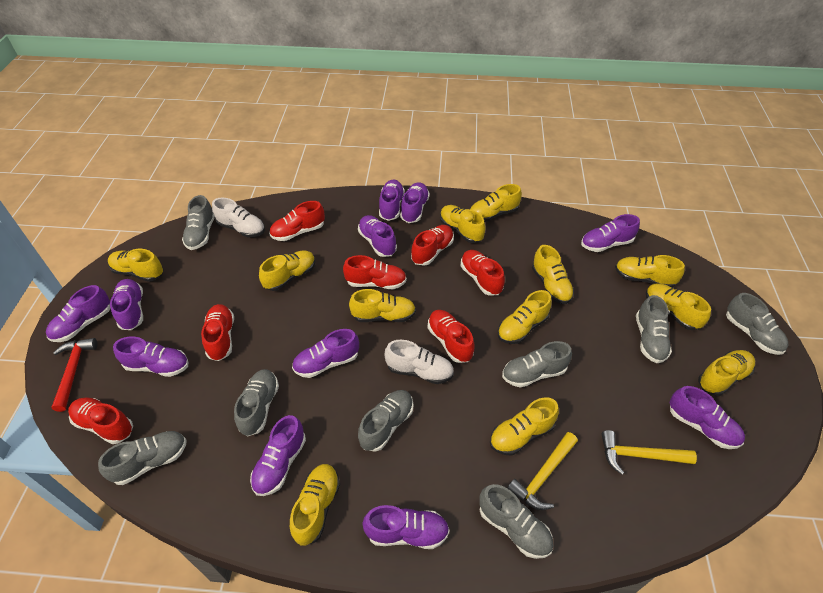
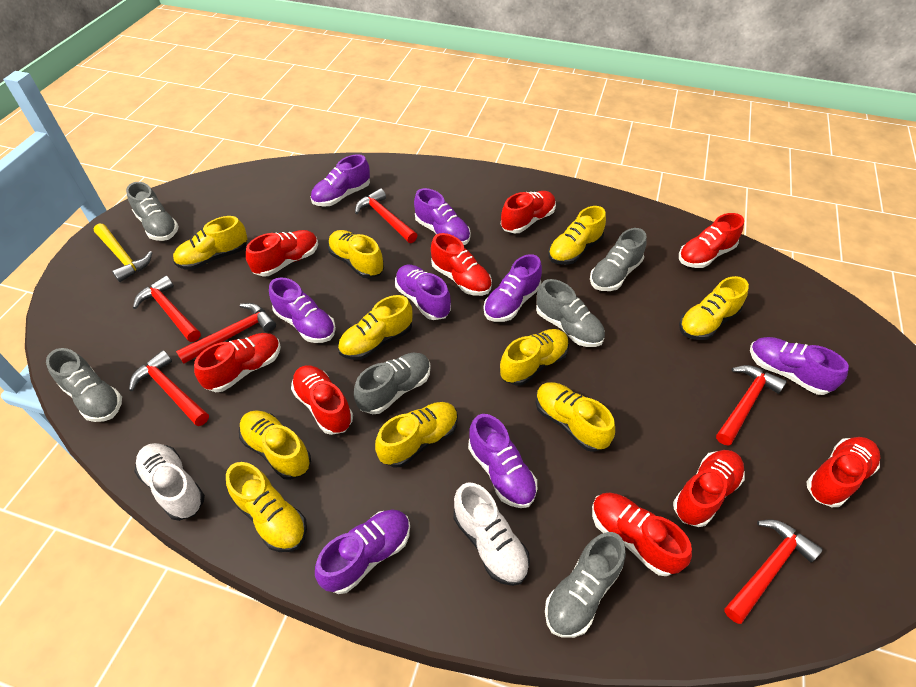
grey shoe: [98,431,187,485] [182,195,215,250] [234,369,279,437] [358,390,413,452] [479,484,553,559] [502,341,572,388] [636,295,672,363] [726,293,788,355] = 8 -> [46,348,122,422] [126,182,179,241] [354,353,430,414] [536,279,605,347] [545,532,626,638] [590,228,647,291] = 6
purple shoe: [46,285,110,342] [110,279,143,330] [113,337,188,377] [250,415,306,496] [292,329,359,378] [358,215,397,257] [362,505,450,549] [379,180,405,221] [400,182,430,223] [581,214,640,252] [670,386,745,449] = 11 -> [269,277,336,343] [311,154,370,207] [315,510,410,594] [395,265,451,320] [414,188,471,245] [468,414,537,508] [484,254,542,322] [750,337,849,395] = 8
red hammer: [51,338,98,412] = 1 -> [129,350,209,426] [133,276,201,342] [176,303,276,364] [355,188,418,243] [716,365,787,446] [724,519,823,624] = 6
red shoe: [68,397,133,444] [201,304,234,361] [269,201,325,241] [343,255,407,289] [411,225,454,266] [428,310,474,363] [461,250,505,296] = 7 -> [194,333,281,392] [246,230,318,277] [291,365,353,435] [431,233,492,296] [501,191,556,233] [592,492,692,576] [673,450,745,527] [679,213,744,268] [806,437,881,507] = 9
yellow hammer: [507,432,578,510] [602,430,697,475] = 2 -> [93,224,153,282] = 1
yellow shoe: [108,249,163,282] [259,250,315,291] [290,464,340,546] [349,289,416,322] [440,205,486,243] [470,184,522,222] [490,397,559,456] [498,290,552,344] [532,245,574,304] [615,255,685,288] [646,283,711,330] [698,350,755,396] = 12 -> [173,216,247,270] [226,462,307,552] [239,410,311,480] [328,230,384,278] [338,295,413,360] [375,402,458,468] [500,329,569,386] [536,382,615,452] [548,206,606,265] [679,276,749,340] = 10

